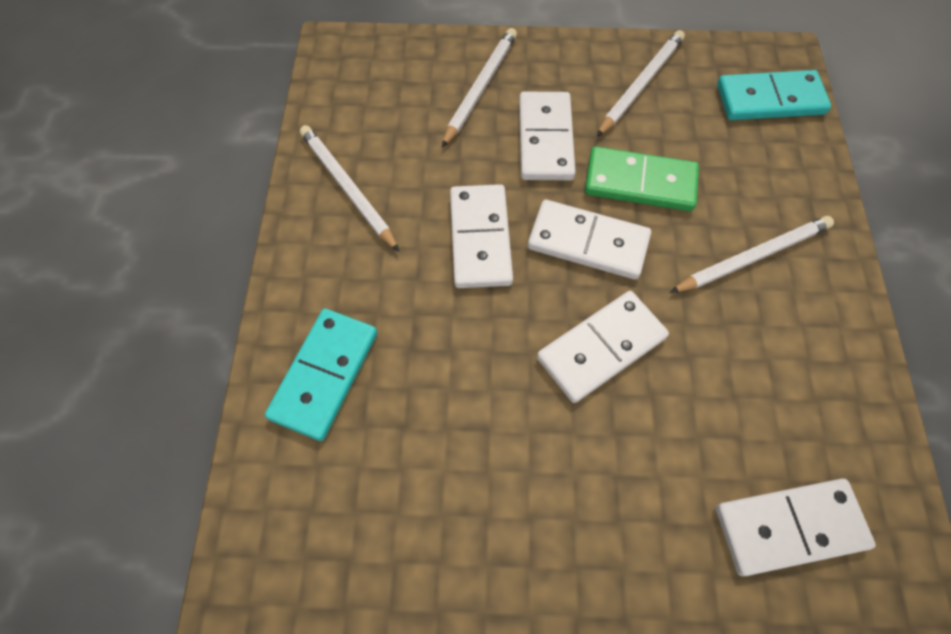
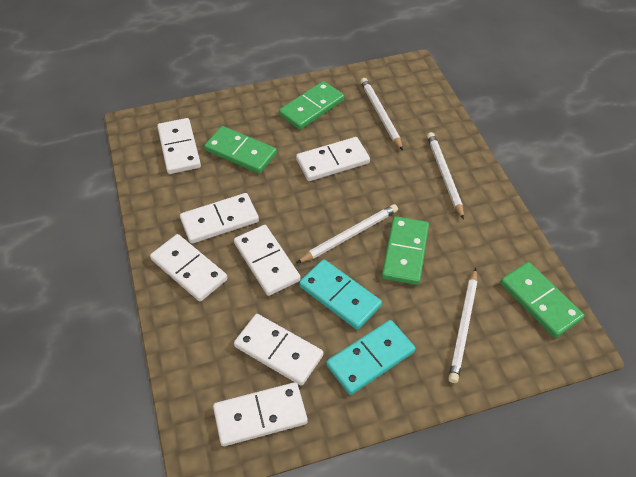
green domino: [585,146,699,211] = 1 -> [204,126,277,174] [279,81,344,130] [382,216,429,285] [500,262,584,338] = 4
white domino: [450,184,513,288] [519,92,576,181] [528,200,651,280] [537,291,669,403] [716,478,876,576] = 5 -> [150,234,228,302] [157,118,201,174] [180,193,259,244] [213,382,308,446] [234,225,301,296] [234,314,323,386] [296,137,370,181] = 7

